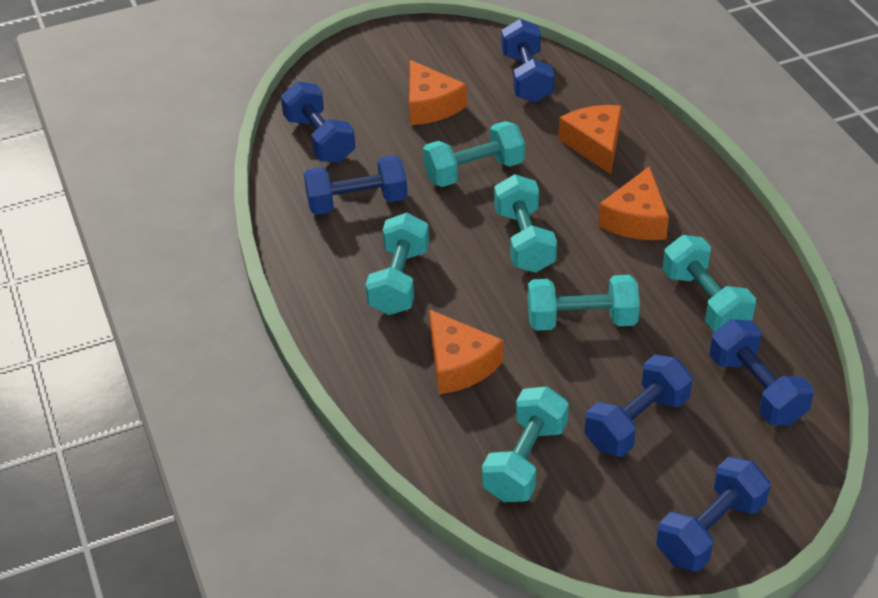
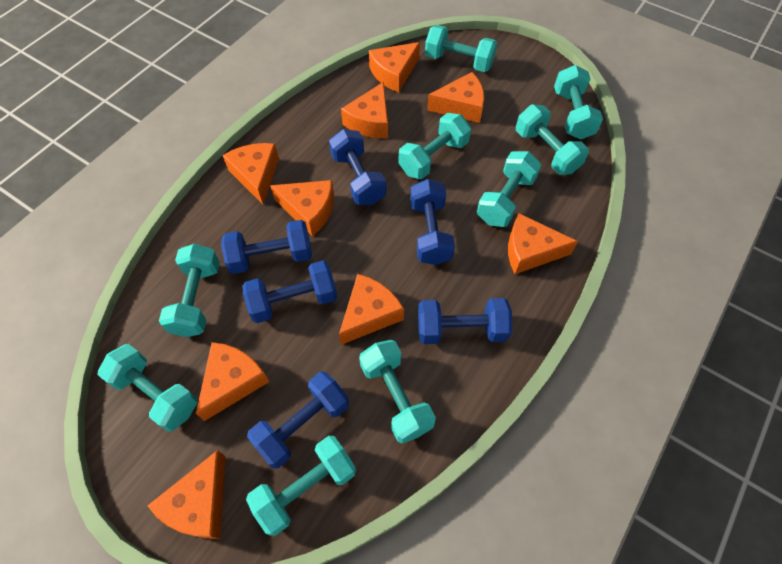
orange cheese: [409,60,467,125] [429,309,503,394] [559,105,622,174] [598,166,669,240] = 4 -> [147,450,226,539] [196,342,269,421] [223,143,279,204] [270,180,334,236] [339,274,404,345] [341,82,388,138] [369,42,420,92] [427,72,484,123] [508,213,578,274] = 9
turquoise dumbbell: [366,213,429,315] [423,121,525,187] [482,386,569,502] [494,174,557,273] [528,275,640,331] [662,235,756,332] = 6 -> [98,344,197,431] [159,244,220,337] [246,436,356,536] [359,340,436,444] [399,113,471,179] [425,25,498,72] [477,151,541,227] [516,105,589,175] [554,65,603,139] = 9

